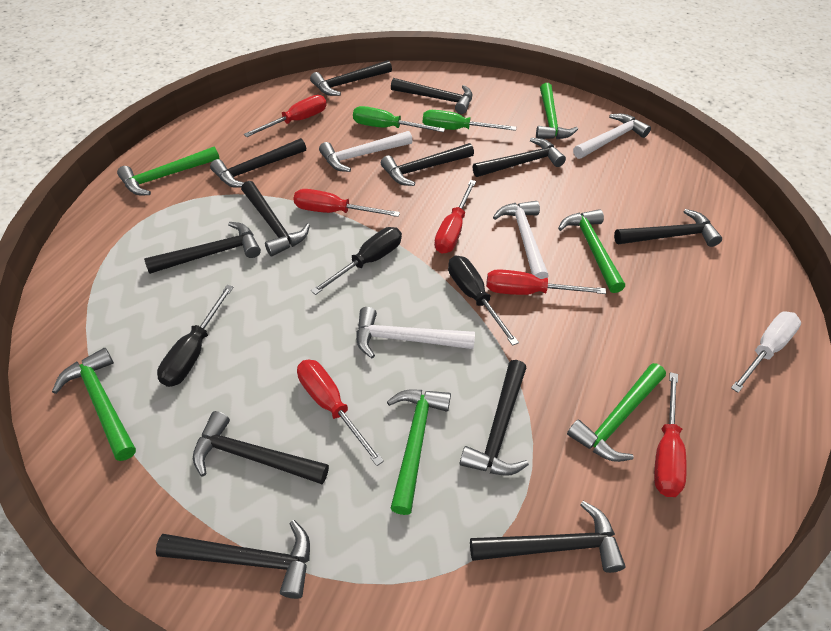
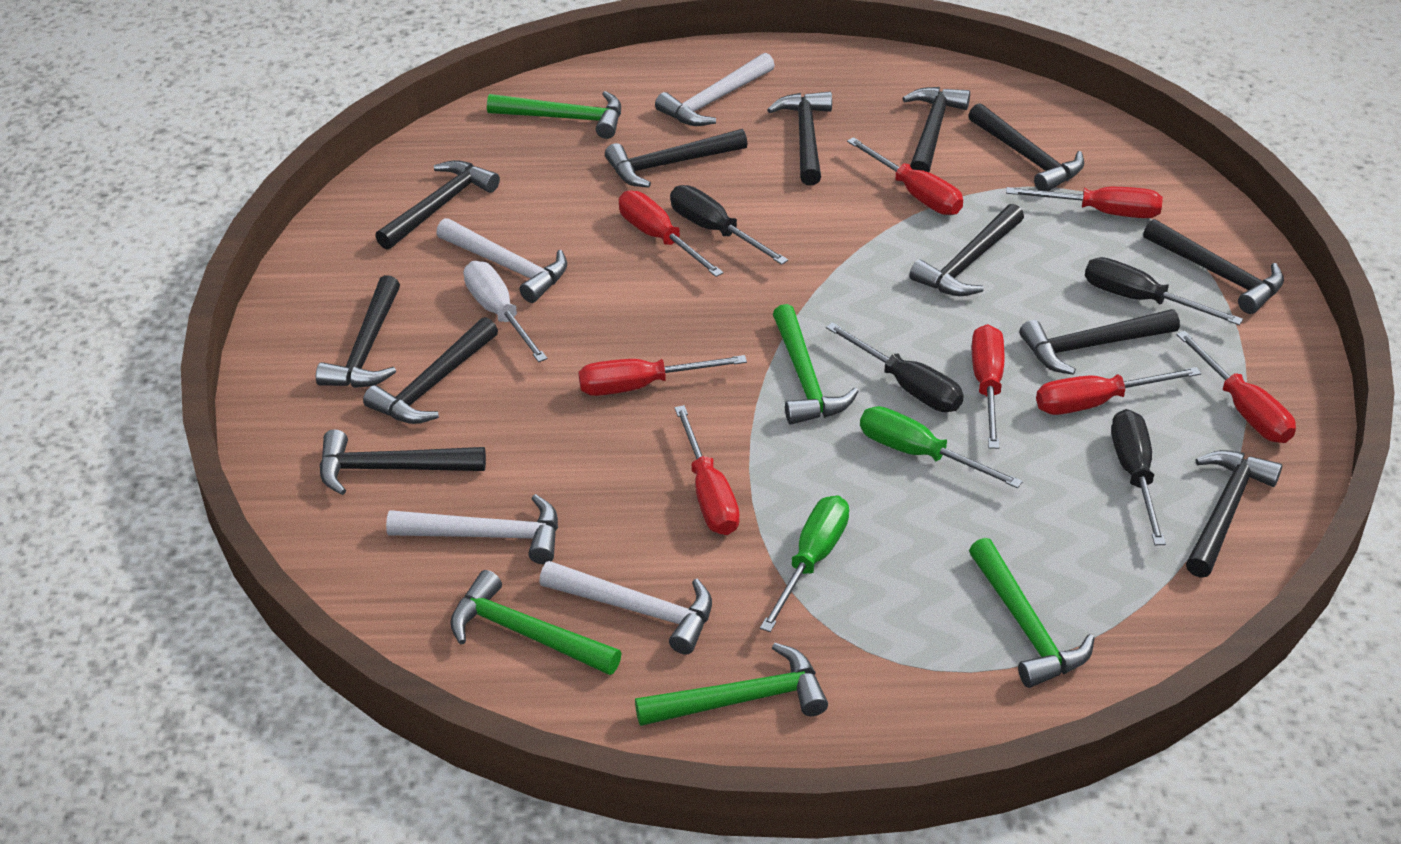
black screwdriver: [157,285,233,387] [311,227,402,295] [448,256,519,346] = 3 -> [670,185,788,265] [826,322,964,412] [1085,257,1243,325] [1111,409,1166,545] = 4
green hammer: [52,348,136,461] [117,147,220,195] [387,390,451,515] [536,83,578,139] [558,209,625,293] [567,363,666,462] = 6 -> [450,570,622,675] [487,91,621,139] [635,643,828,726] [773,304,859,424] [969,538,1094,688] = 5
red screwdriver: [244,95,327,137] [293,189,400,217] [297,360,384,466] [434,180,476,254] [486,269,606,295] [654,372,687,497] = 6 -> [578,355,747,396] [619,190,724,277] [674,405,740,535] [847,137,963,215] [972,324,1004,449] [1006,187,1163,218] [1036,367,1201,415] [1176,331,1296,443] = 8

